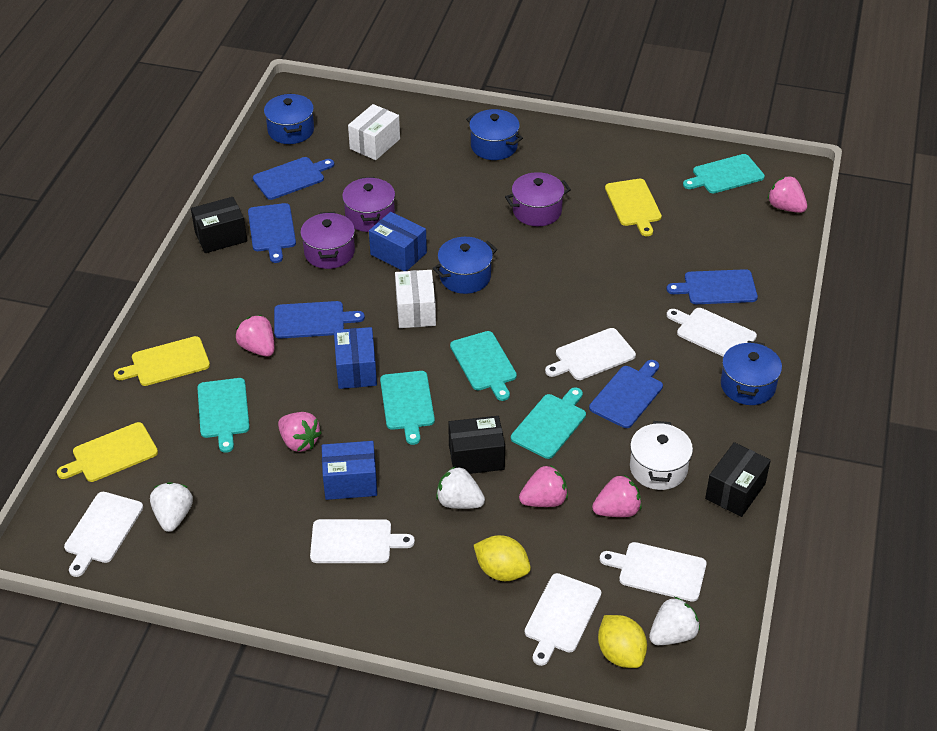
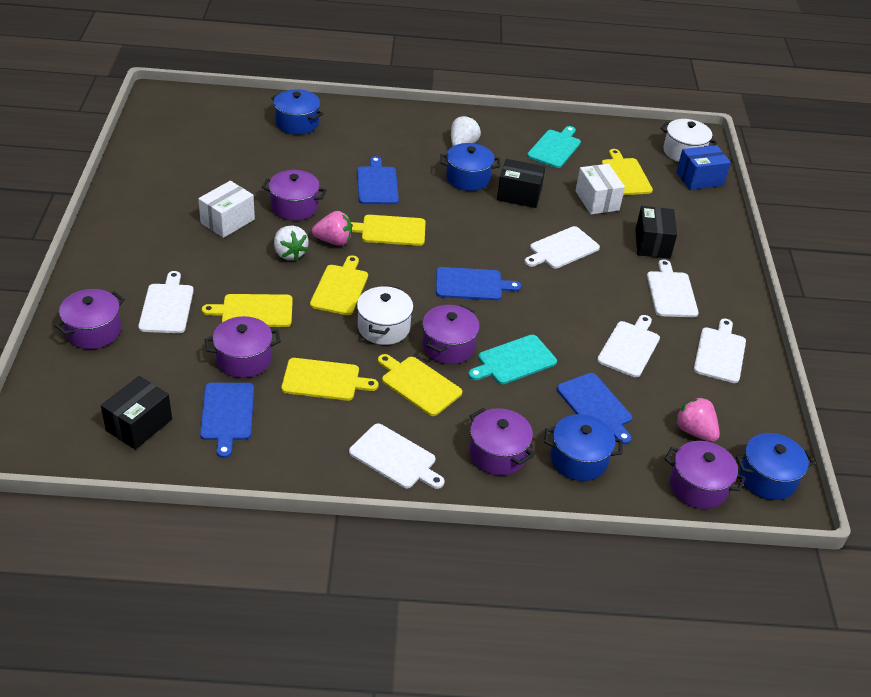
blue box: [322,441,377,500] [334,327,377,389] [369,212,427,271] = 3 -> [676,145,731,190] = 1
blue cutting board: [248,203,296,263] [253,157,334,200] [274,301,365,339] [589,360,663,428] [666,269,758,304] = 5 -> [200,383,254,458] [357,156,399,204] [436,267,521,300] [557,373,632,444] = 4
pink strawberry: [236,315,274,357] [278,412,321,452] [519,465,568,507] [592,475,642,517] [767,176,807,213] = 5 -> [312,211,352,246] [675,397,720,442] = 2
purple pot: [300,212,355,269] [342,177,395,232] [505,172,571,226] = 3 -> [54,289,125,349] [205,316,281,378] [262,170,327,220] [422,305,480,364] [469,408,533,475] [665,441,746,509] = 6
turquoise cutting board: [197,378,250,453] [380,371,435,445] [450,331,517,401] [511,387,586,459] [683,154,765,193] = 5 -> [468,335,557,384] [527,126,581,168] = 2
white pot: [630,421,693,490] = 1 -> [357,285,413,345] [660,119,717,162] = 2
white strawberry: [150,482,193,532] [436,466,485,509] [649,597,700,645] = 3 -> [274,226,309,260] [451,116,481,146] = 2
yellow cutting board: [57,422,158,482] [114,336,210,386] [605,179,662,236] = 3 -> [202,294,293,327] [281,358,379,401] [310,255,368,315] [351,215,425,246] [378,354,462,416] [601,149,653,195] = 6
yellow lemon: [474,535,531,581] [598,615,647,668] = 2 -> none = 0

